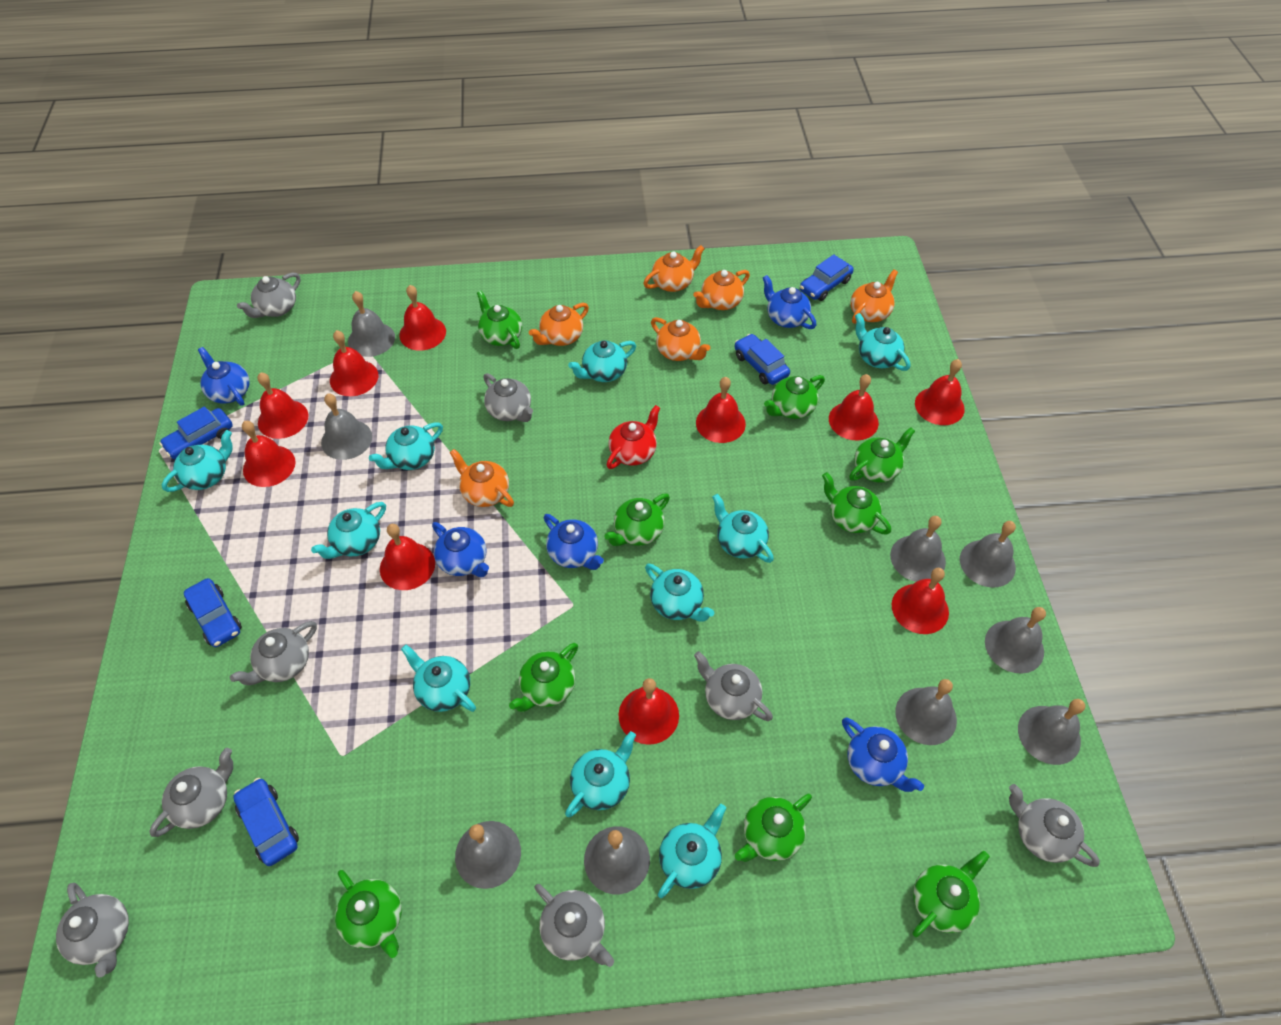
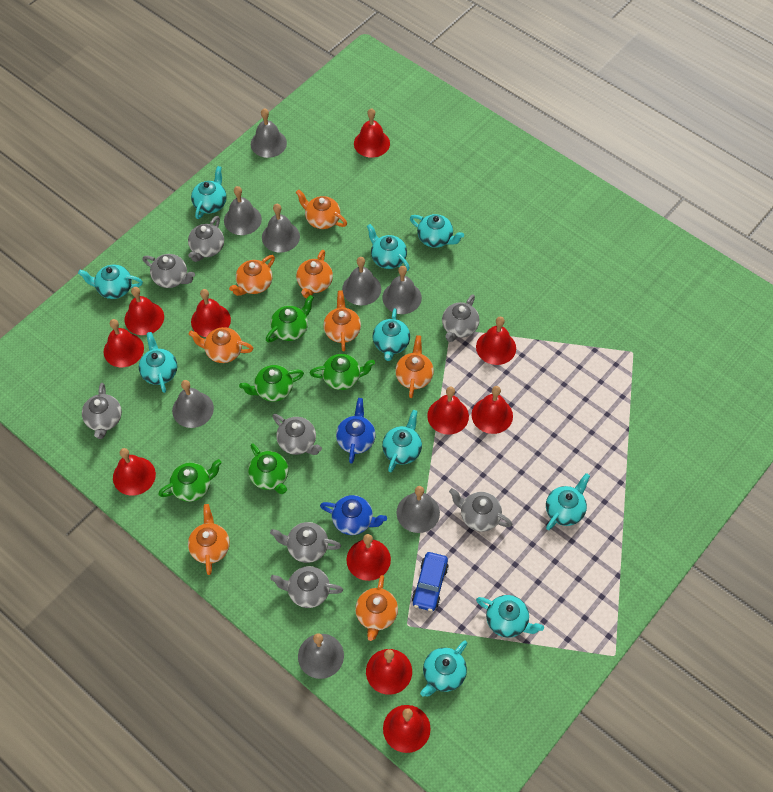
blue car: [159,406,233,459] [184,578,242,647] [233,778,299,866] [735,334,790,385] [800,254,854,301] = 5 -> [412,552,449,611] = 1
blue teapot: [198,347,250,406] [432,522,489,577] [544,514,604,570] [763,275,816,329] [842,718,924,792] = 5 -> [320,495,387,535] [336,398,376,464] = 2
green teapot: [335,870,402,958] [477,291,522,349] [509,643,578,712] [604,494,670,546] [735,794,812,862] [764,375,825,419] [822,472,891,535] [849,427,915,483] [913,851,990,937] = 9 -> [158,459,222,502] [239,365,304,402] [248,443,288,494] [266,295,314,342] [310,354,375,390] = 5
grey bell: [321,393,372,460] [348,291,395,357] [455,821,521,889] [584,826,650,894] [890,516,946,582] [895,679,957,745] [960,521,1016,587] [985,607,1046,674] [1018,699,1085,765] = 9 -> [172,380,214,428] [224,186,262,235] [251,108,287,158] [262,204,300,253] [298,633,344,679] [342,257,381,305] [382,266,422,314] [396,486,440,533] = 8
orange teapot: [449,449,514,507] [529,303,589,346] [643,245,705,292] [651,317,710,361] [693,270,750,310] [851,270,898,324] = 6 -> [188,504,230,575] [189,327,253,363] [229,255,275,296] [296,189,347,229] [296,250,333,298] [323,290,361,351] [355,575,398,641] [395,335,434,398] = 8
red bell: [242,421,296,487] [257,372,308,439] [330,330,378,396] [380,524,435,590] [399,285,446,351] [619,678,679,745] [696,377,746,443] [829,374,879,441] [892,568,949,634] [915,359,965,425] = 10 -> [104,319,144,367] [113,448,156,496] [124,287,164,335] [191,289,231,337] [346,534,391,581] [354,108,390,158] [366,649,412,695] [383,705,431,753] [427,387,469,435] [471,386,513,434] [476,317,516,365] = 11
red teapot: [607,405,660,469] = 1 -> none = 0

